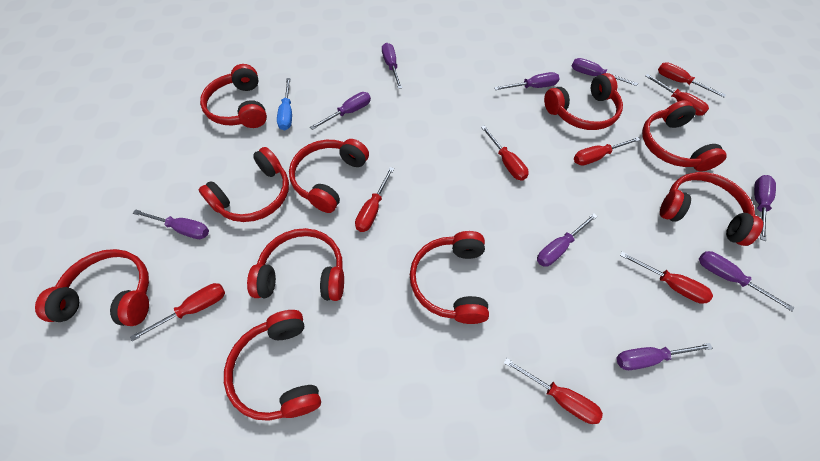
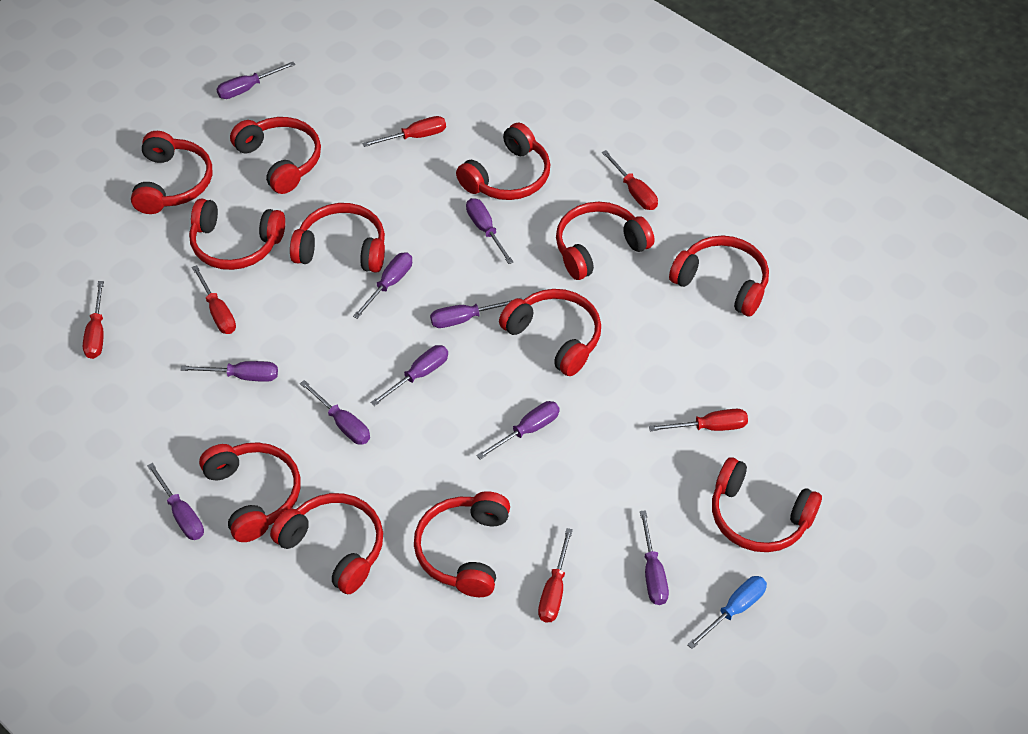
purple screwdriver: [133,209,209,239] [310,92,371,130] [382,43,402,89] [494,72,559,90] [537,213,598,267] [572,58,638,86] [617,343,713,370] [699,251,794,312] [754,175,776,241] = 9 -> [147,463,204,540] [180,361,278,382] [216,62,295,99] [300,380,370,444] [353,252,412,319] [371,345,448,406] [430,298,522,328] [466,198,513,264] [476,401,560,459] [640,510,669,605] = 10
red headphones: [35,249,149,326] [198,147,289,222] [200,64,267,128] [224,310,321,421] [247,228,344,301] [289,139,369,213] [410,231,489,324] [544,73,623,130] [642,100,727,172] [660,172,763,246] = 10 -> [131,131,212,214] [189,199,285,270] [199,442,300,542] [230,117,321,194] [270,493,383,594] [290,203,385,273] [414,491,510,597] [456,123,550,200] [499,289,601,376] [556,202,654,280] [669,235,769,316] [712,457,822,552] = 12
red screwdriver: [130,283,225,341] [355,167,394,232] [481,125,529,180] [504,358,603,424] [574,137,640,166] [620,252,713,304] [646,74,709,116] [658,62,726,97] = 8 -> [83,281,104,359] [192,265,236,334] [362,116,446,147] [538,528,573,622] [602,150,658,210] [649,409,748,431] = 6

